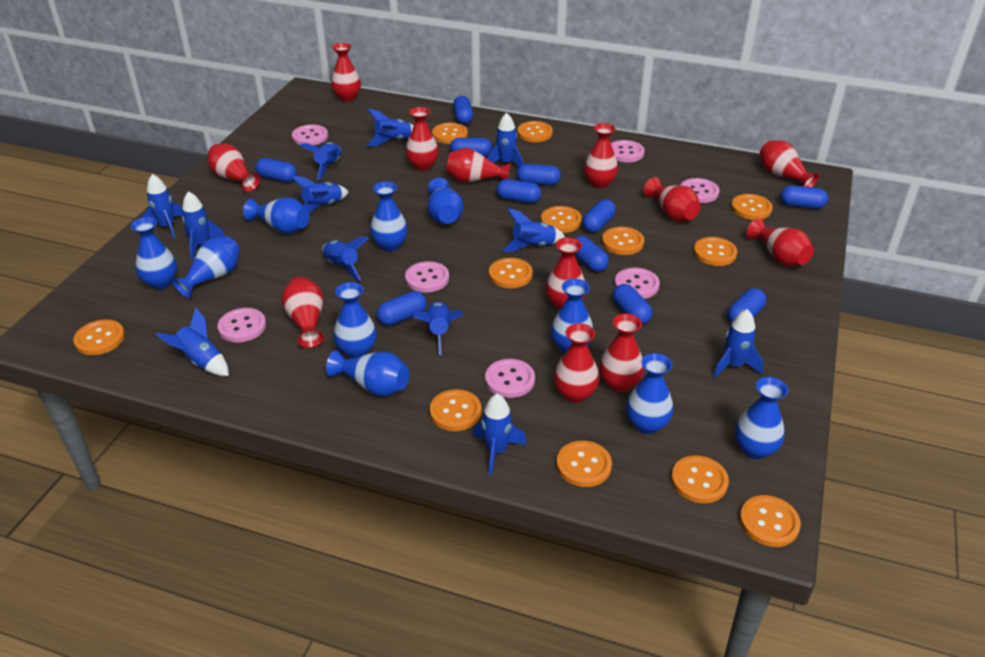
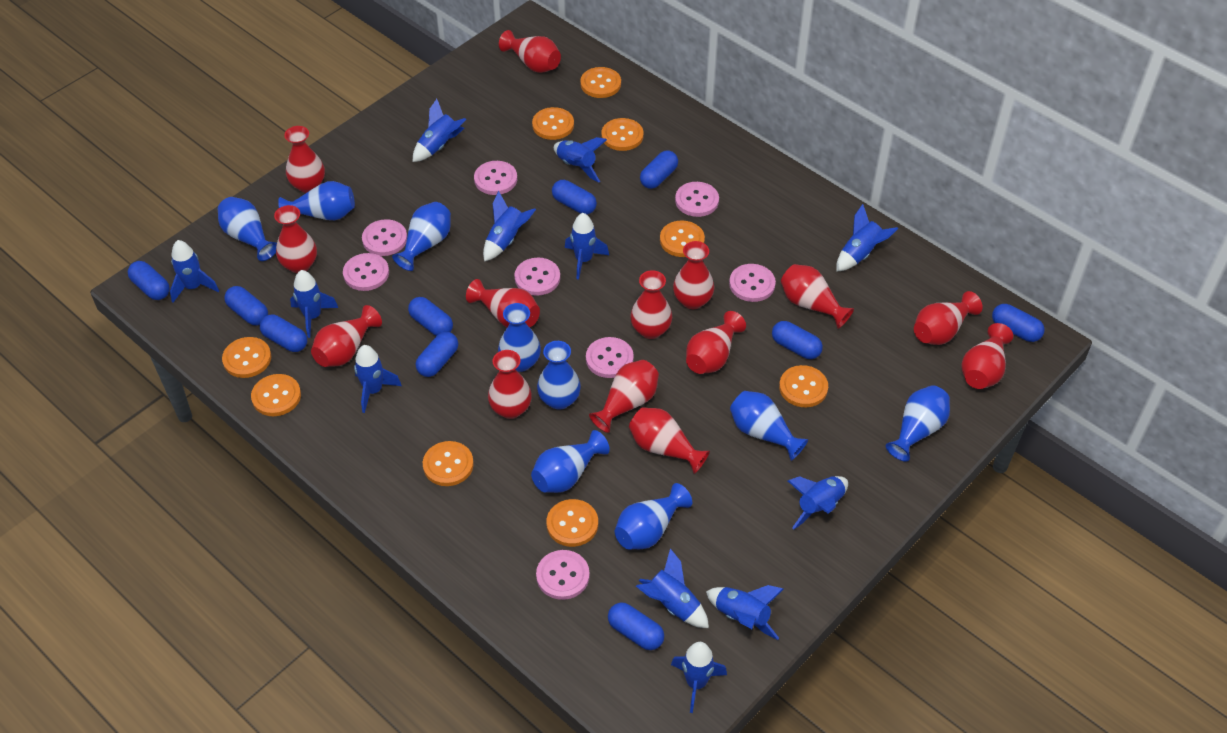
blue capsule: [255,158,297,182] [377,291,427,326] [450,138,493,157] [453,96,473,124] [496,179,541,203] [517,164,561,186] [574,236,609,272] [582,199,616,233] [613,284,653,324] [727,288,766,323] [780,185,828,209] = 11 -> [128,261,170,300] [224,286,268,325] [260,315,307,352] [408,297,453,336] [416,332,458,377] [552,180,597,214] [608,603,664,650] [640,150,678,189] [772,321,823,359] [992,304,1045,342] = 10
blue vase: [130,217,177,289] [172,236,240,298] [243,197,309,234] [326,350,409,396] [333,282,377,358] [370,181,408,251] [427,178,463,224] [551,279,593,353] [626,353,674,434] [735,377,788,459] = 10 -> [218,197,277,261] [278,181,355,220] [392,202,451,271] [498,303,541,372] [531,430,610,493] [537,341,581,410] [615,483,692,550] [730,391,808,461] [886,385,950,462] = 9
orange button: [73,319,125,355] [430,389,482,431] [432,123,468,144] [489,258,532,289] [517,121,553,142] [541,206,582,233] [557,441,612,487] [602,227,644,255] [671,455,729,503] [694,237,737,266] [731,194,773,220] [740,495,801,547] = 12 -> [222,337,271,378] [251,374,301,416] [423,441,474,486] [532,107,574,140] [546,499,598,547] [580,67,621,98] [601,118,644,151] [660,221,705,257] [779,365,828,407] = 9
pink button: [217,308,266,343] [292,124,328,145] [405,261,449,293] [485,359,535,398] [611,140,644,163] [615,268,660,299] [681,178,720,203] = 7 -> [343,253,389,291] [362,219,407,256] [474,161,517,195] [514,258,560,296] [536,550,590,600] [586,337,634,378] [675,182,719,217] [729,264,776,302] = 8
red vase: [208,144,260,192] [282,277,324,348] [331,43,361,101] [405,107,439,171] [446,148,511,182] [546,237,585,310] [554,323,599,403] [584,123,618,188] [599,314,644,392] [644,177,700,222] [747,218,814,266] [760,140,819,187] = 12 -> [274,205,317,273] [284,126,325,193] [311,305,382,367] [466,279,540,328] [488,350,532,419] [499,30,561,73] [589,360,659,433] [629,407,710,474] [630,270,672,339] [673,241,714,309] [686,311,746,374] [781,264,854,329] [914,291,983,345] [961,323,1013,389] = 14

